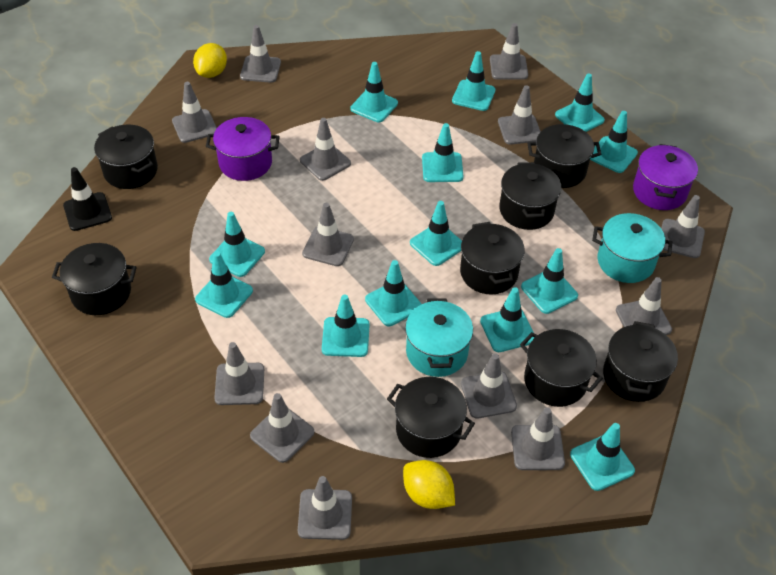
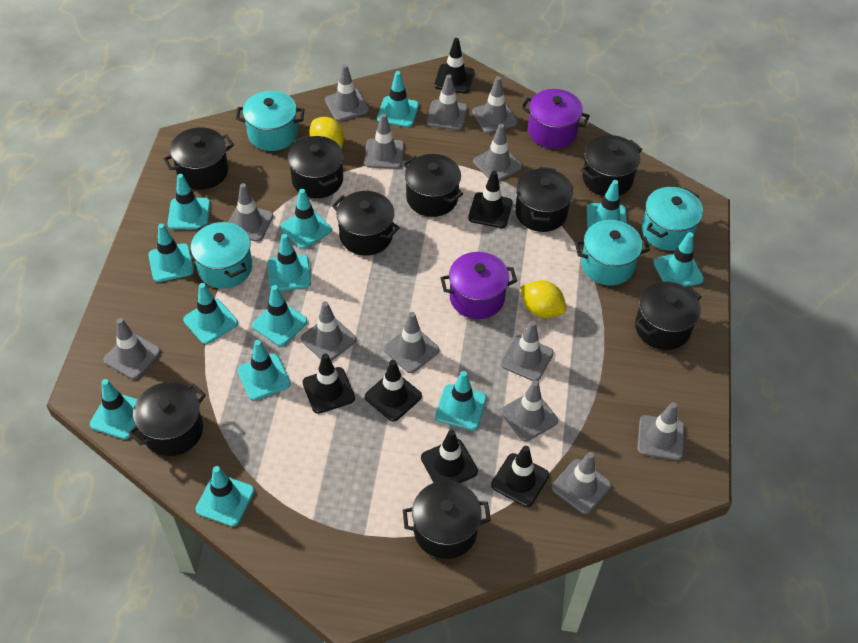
black pot: [52,243,137,315] [94,125,158,189] [387,377,475,458] [460,222,525,294] [499,162,561,230] [520,329,603,407] [528,124,601,188] [603,321,678,402] = 8 -> [129,382,206,456] [163,127,234,190] [288,135,344,198] [332,191,400,256] [403,154,463,217] [403,481,491,559] [515,167,573,232] [581,135,642,196] [635,282,701,350] = 9
black traffic cone: [63,167,112,231] = 1 -> [302,354,355,414] [365,360,422,422] [421,430,478,483] [434,38,474,93] [468,171,513,228] [491,446,549,507] = 6
turquoise pot: [405,299,473,377] [592,213,672,283] = 2 -> [191,221,252,289] [236,91,304,151] [575,220,650,285] [642,187,703,251] = 4

